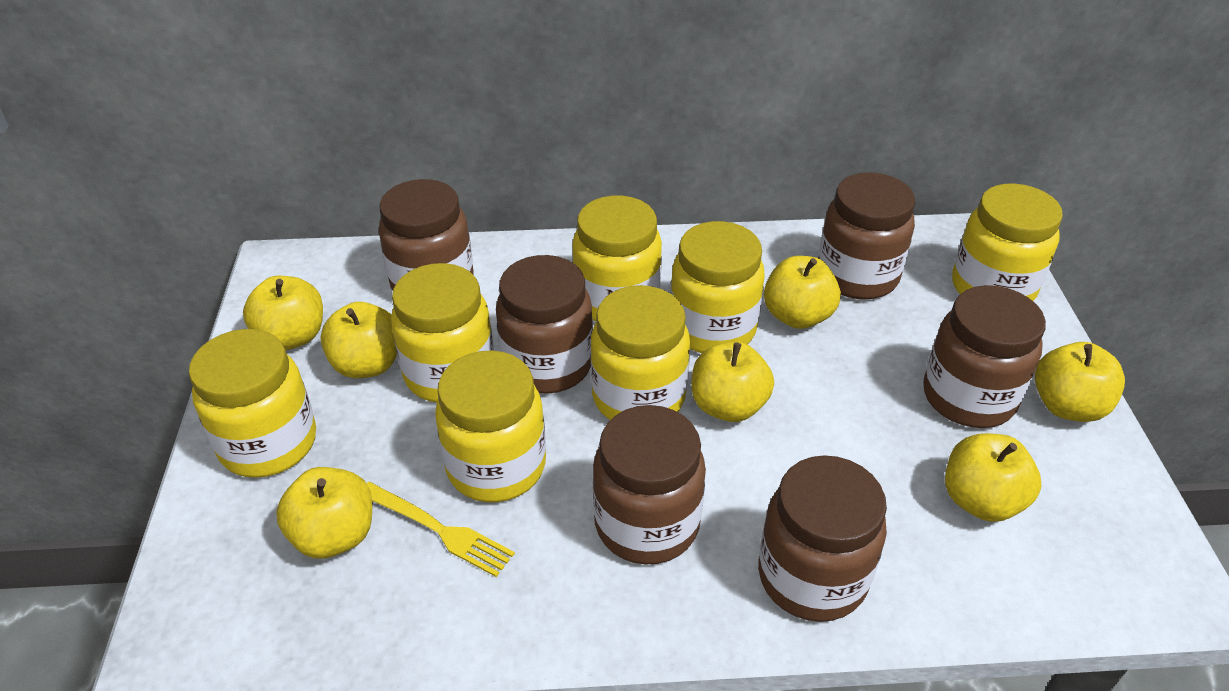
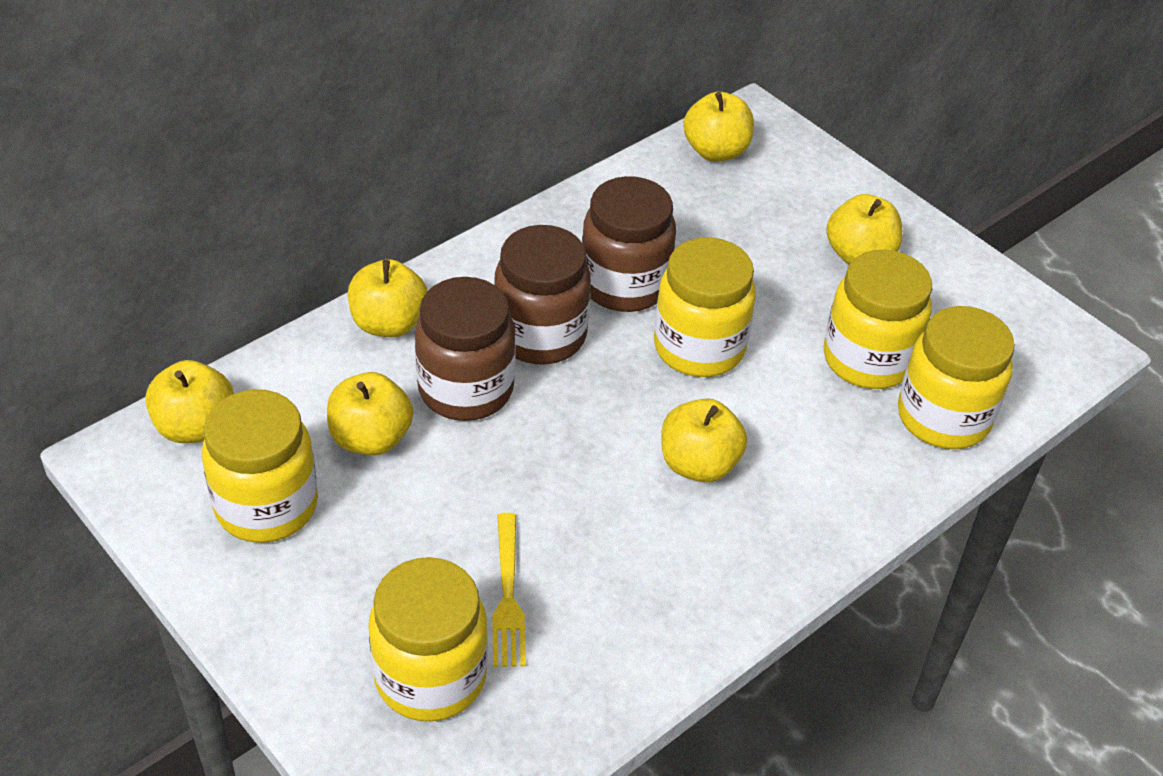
brown jar: [379,179,473,291] [496,255,593,394] [593,405,706,565] [758,455,887,622] [818,172,915,300] [923,285,1046,428] = 6 -> [415,277,516,421] [495,225,591,364] [582,176,676,312] = 3
yellow apple: [243,276,323,350] [276,467,372,559] [320,302,397,378] [692,342,774,422] [764,256,841,329] [945,433,1041,522] [1035,342,1125,422] = 7 -> [145,360,234,443] [327,372,413,455] [348,259,428,337] [661,399,747,482] [683,92,754,161] [826,194,902,264] = 6
yellow jar: [189,329,316,478] [391,263,494,402] [435,350,546,502] [572,196,662,321] [590,285,690,420] [670,221,765,353] [952,184,1063,301] = 7 -> [202,389,318,543] [368,557,488,721] [654,238,756,377] [824,250,932,389] [898,306,1015,449] = 5

